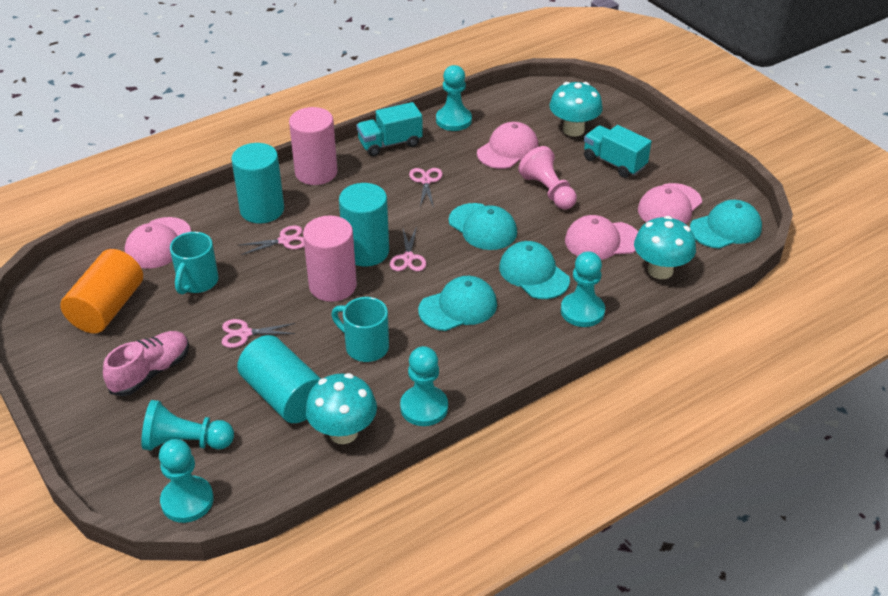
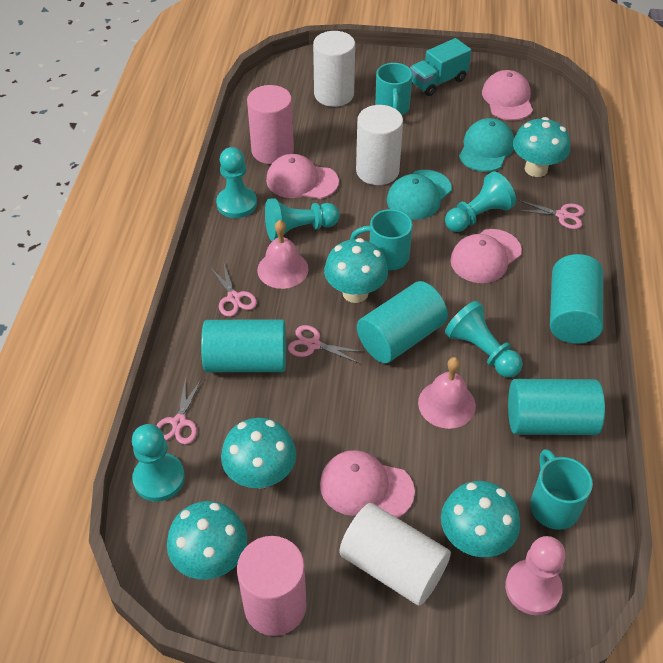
orange cylinder: [60,249,143,334] = 1 -> none = 0
pink bell: none = 0 -> [257,220,308,289] [418,357,476,429] = 2
pink shoe: [103,331,189,396] = 1 -> none = 0
turquoise cap: [418,276,497,331] [449,203,517,250] [499,241,570,299] [690,200,762,249] = 4 -> [387,170,452,220] [459,118,514,172] = 2
turquoise cylinder: [231,143,284,223] [237,335,321,423] [339,183,389,266] = 3 -> [201,319,286,372] [357,281,448,363] [508,379,605,435] [550,254,603,343] = 4
turquoise mug: [170,232,219,295] [331,297,389,362] = 2 -> [350,209,413,270] [375,63,413,115] [530,449,593,530] = 3
turquoise mushroom: [305,373,377,444] [550,82,603,137] [634,216,696,279] = 3 -> [167,501,247,580] [221,418,296,489] [324,238,388,303] [441,481,520,557] [513,117,570,177] = 5
turquoise truck: [356,102,423,156] [584,125,651,178] = 2 -> [410,38,471,96] = 1
white cylinder: none = 0 -> [313,31,355,107] [339,503,451,605] [356,105,403,185] = 3

